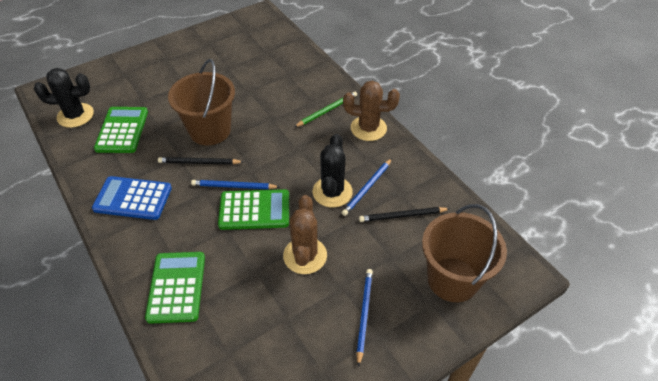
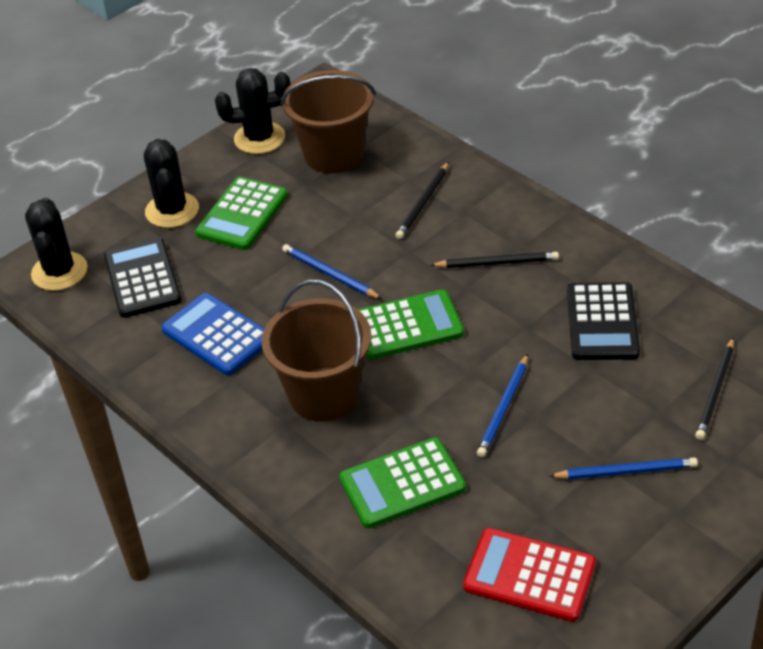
black cactus: [34,68,94,128] [313,134,353,208] = 2 -> [25,198,87,291] [144,139,199,228] [215,68,291,154] = 3
black calculator: none = 0 -> [104,238,182,318] [567,282,640,360] = 2
black pencil: [158,157,243,165] [359,207,450,222] = 2 -> [395,162,449,239] [430,252,559,268] [695,338,734,440] = 3
brown cactus: [283,195,327,274] [343,81,400,141] = 2 -> none = 0
green pencil: [294,92,357,127] = 1 -> none = 0
red calculator: none = 0 -> [463,528,596,622] = 1

